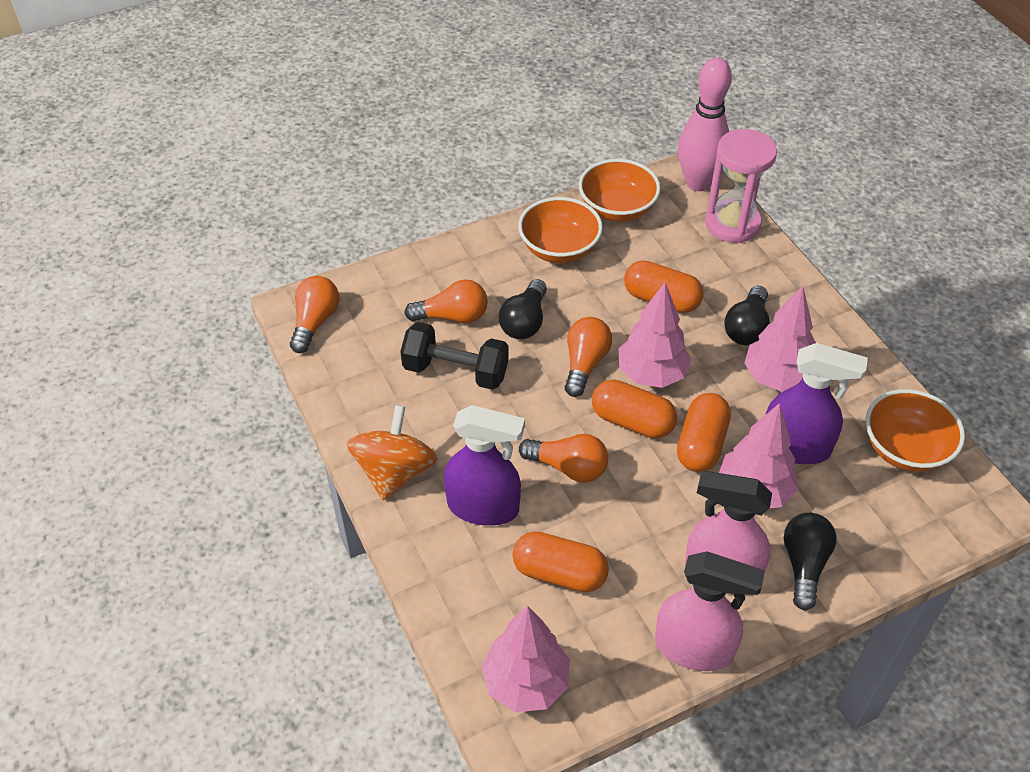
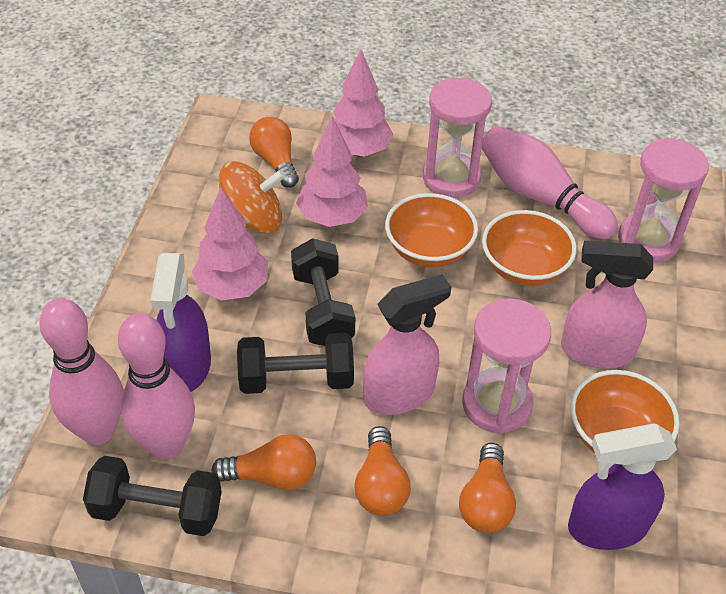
black dumbbell: [400,322,509,390] = 1 -> [83,456,222,536] [237,333,354,394] [291,238,355,346] = 3
black light bulb: [499,279,547,339] [724,286,770,345] [784,513,837,610] = 3 -> none = 0
orange capsule: [512,531,609,592] [592,380,677,439] [624,260,704,313] [677,393,731,472] = 4 -> none = 0
pink bowling pin: [678,58,732,191] = 1 -> [39,298,124,445] [118,313,195,459] [482,126,618,239] = 3
pink hourglass: [705,129,777,243] = 1 -> [423,77,492,198] [462,298,551,434] [618,138,709,262] = 3
pink tree: [481,606,570,712] [619,283,691,388] [719,403,798,508] [744,286,816,392] = 4 -> [192,187,268,301] [296,116,368,227] [333,50,394,157] = 3

